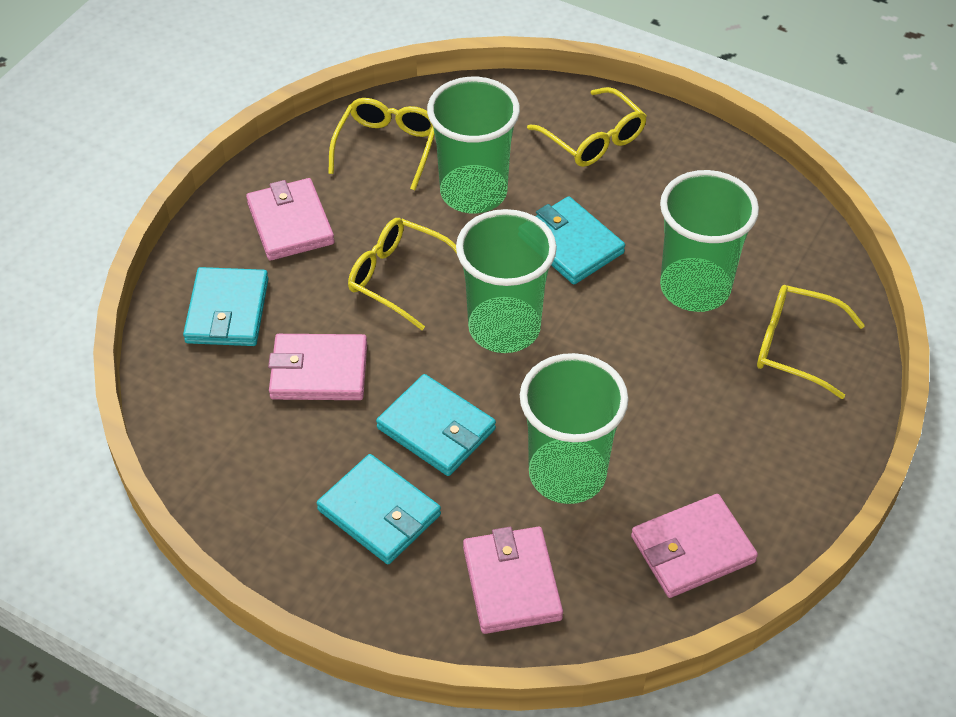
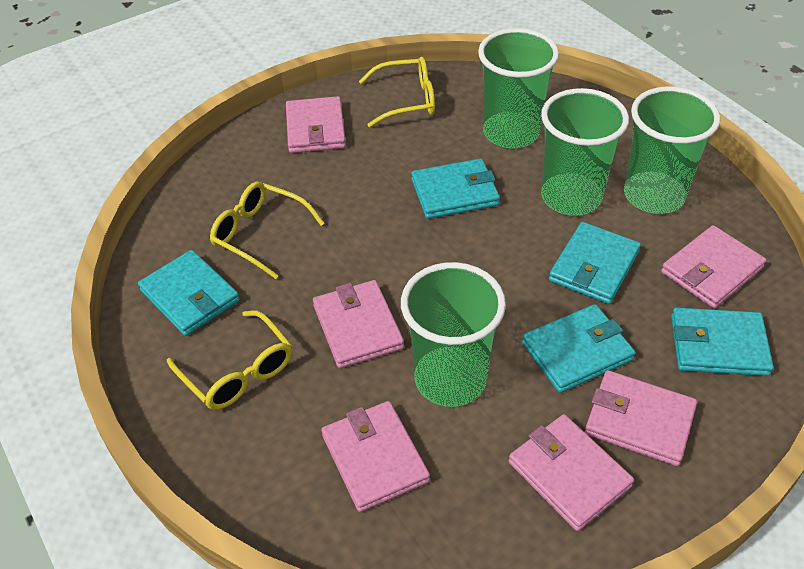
pink wallet: [246,178,335,261] [268,334,367,400] [463,527,563,634] [631,494,758,598] = 4 -> [286,96,346,153] [313,280,404,368] [321,401,430,512] [509,414,634,531] [585,370,697,466] [661,225,766,309] = 6
turquoise wallet: [183,267,268,346] [317,454,441,564] [376,374,496,476] [535,196,625,284] = 4 -> [138,250,240,336] [411,159,500,219] [522,304,636,393] [549,222,641,304] [671,308,774,376] = 5
yellow glasses: [328,98,435,190] [348,218,457,330] [527,87,647,167] [757,285,865,399] = 4 -> [167,310,292,410] [210,182,324,279] [359,57,435,127] = 3

